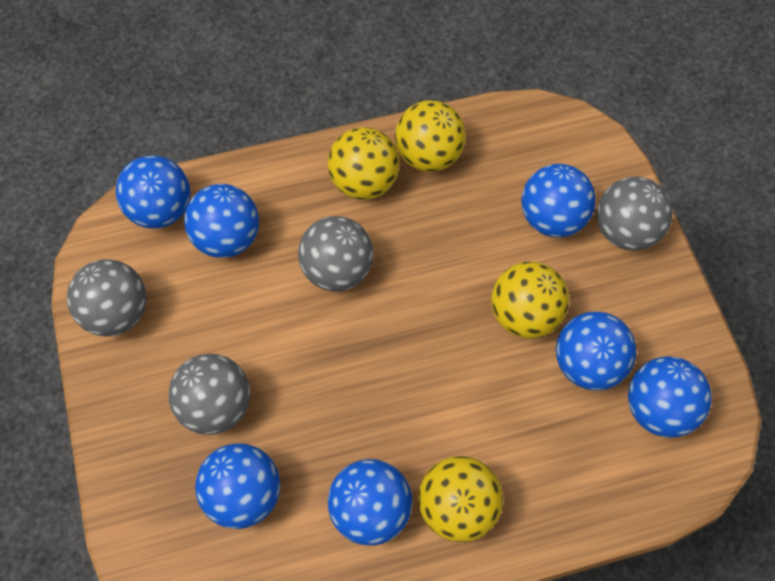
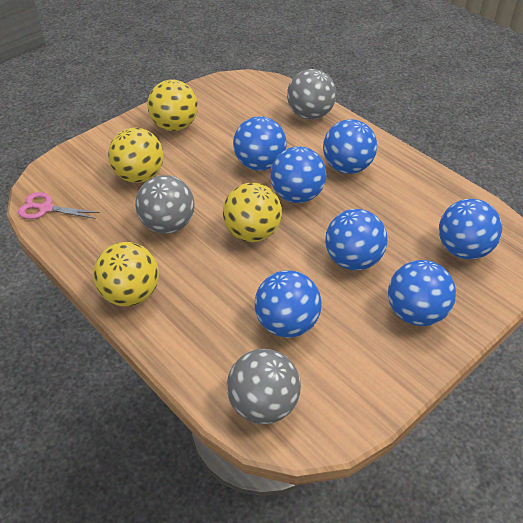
grey ball: [67,259,147,336] [168,354,250,435] [298,216,373,292] [597,176,673,251] = 4 -> [135,175,195,234] [227,349,301,424] [287,69,336,120] = 3
pink scissors: none = 0 -> [18,192,100,219] = 1

